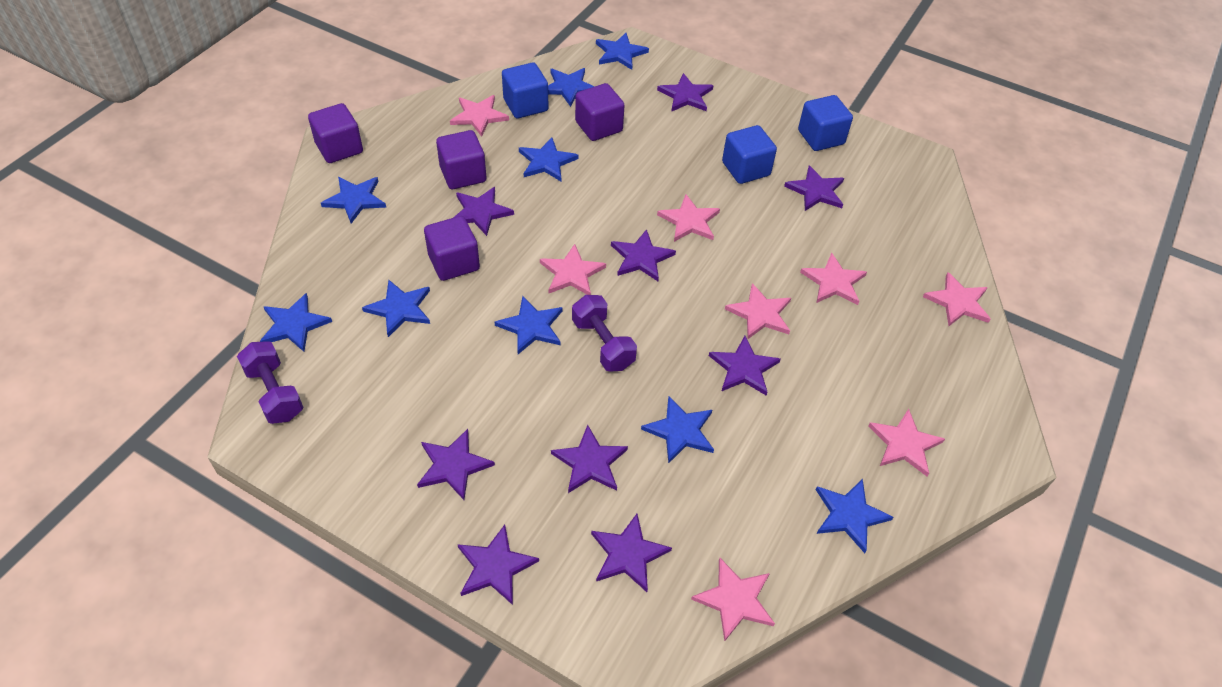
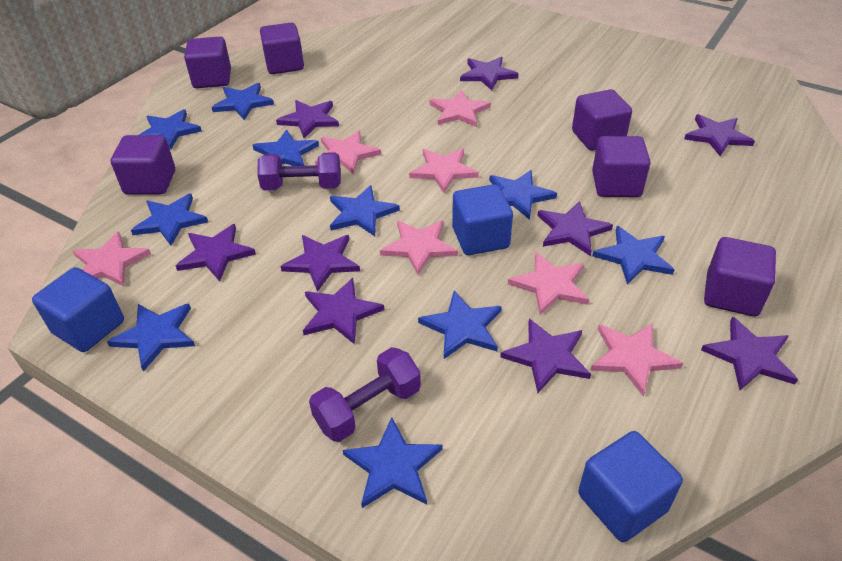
blue star: [260,293,332,352] [321,177,386,224] [362,280,430,337] [495,296,563,354] [519,137,579,181] [548,68,595,107] [596,33,649,70] [641,396,714,464] [816,479,893,553] = 9 -> [107,303,195,372] [131,193,208,246] [139,109,202,150] [211,83,274,120] [253,130,319,166] [330,185,400,236] [343,417,443,508] [418,291,502,359] [489,170,557,220] [593,226,675,285] = 10
pink star: [450,95,509,137] [540,244,606,295] [657,194,720,242] [691,558,775,642] [725,283,791,339] [800,253,867,305] [868,409,945,476] [923,272,990,326] = 8 -> [73,231,151,287] [315,131,381,174] [380,220,458,275] [409,149,479,193] [430,89,491,127] [508,252,589,315] [590,323,683,397] = 7
purple cube: [308,103,363,163] [424,216,480,281] [436,130,486,189] [575,83,625,141] = 4 -> [110,135,175,195] [184,37,231,88] [260,23,304,74] [572,89,632,151] [592,136,650,197] [704,237,776,316] = 6

